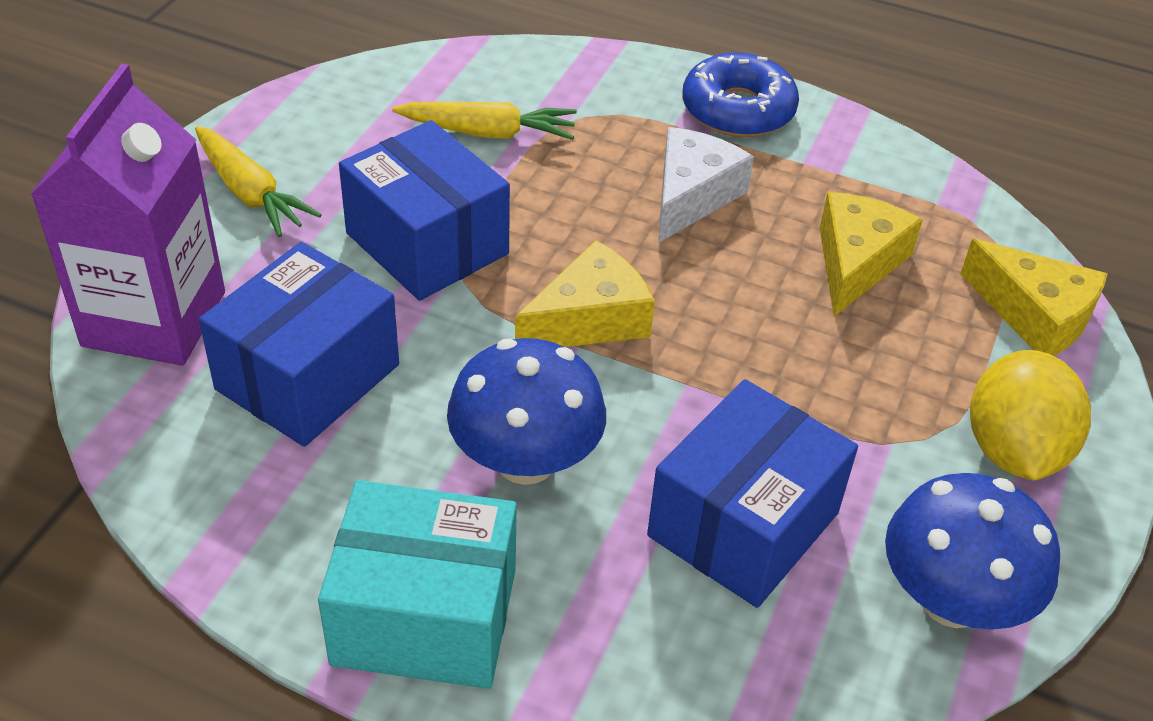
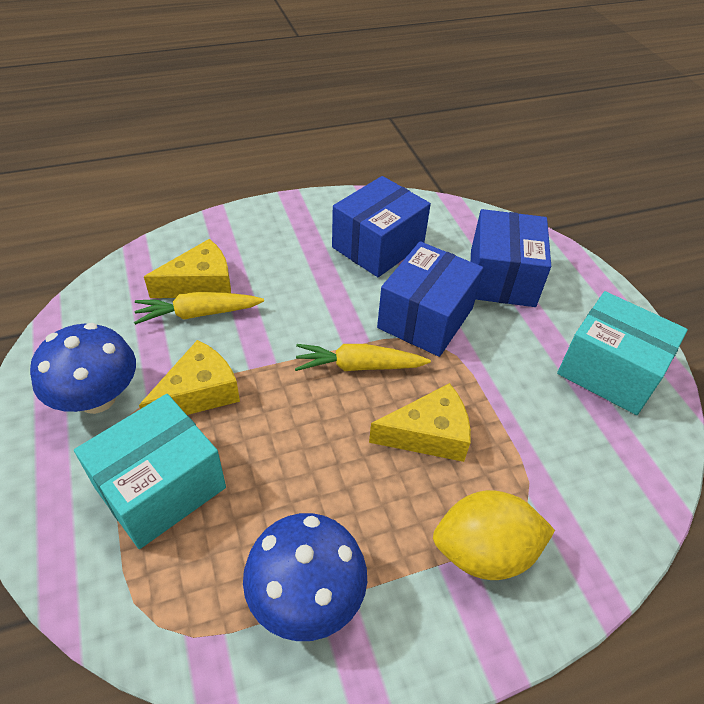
blue donut: [683,52,799,137] = 1 -> none = 0
purple carton: [30,64,225,365] = 1 -> none = 0
turquoise box: [318,480,517,689] = 1 -> [74,394,226,549] [557,291,688,415] = 2
white cheese: [658,127,754,243] = 1 -> none = 0

